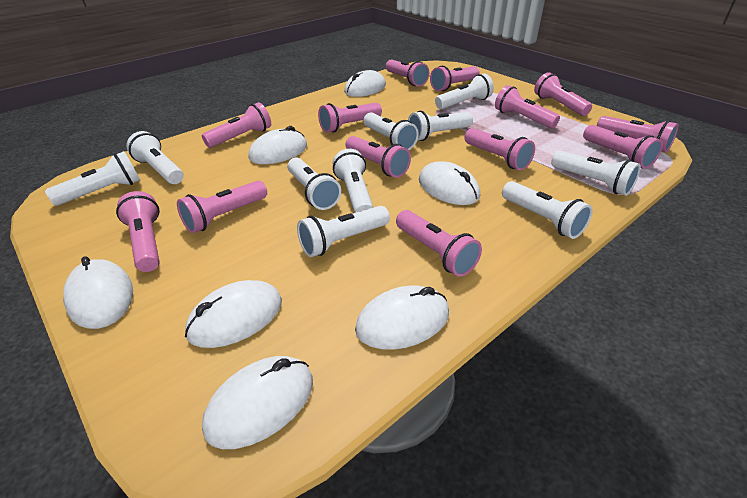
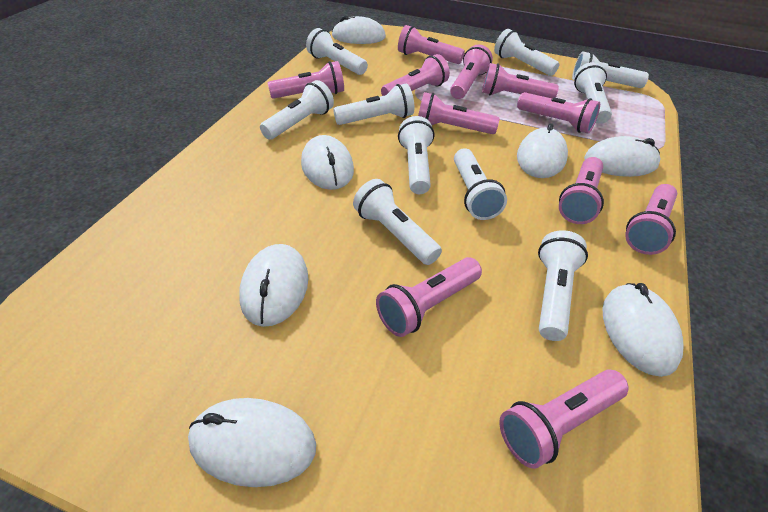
pink flashlight: [116,191,160,272] [177,181,267,233] [202,102,271,148] [318,103,382,133] [345,136,411,178] [386,59,429,86] [396,210,482,277] [430,66,480,91] [464,128,535,170] [495,85,560,128] [534,72,592,116] [583,125,663,169] [597,116,679,152] = 13 -> [268,61,344,99] [376,257,482,337] [381,54,450,96] [398,25,465,64] [418,92,500,134] [450,44,493,99] [482,63,559,98] [499,369,629,469] [517,92,600,134] [559,157,604,224] [625,184,677,255] = 11

